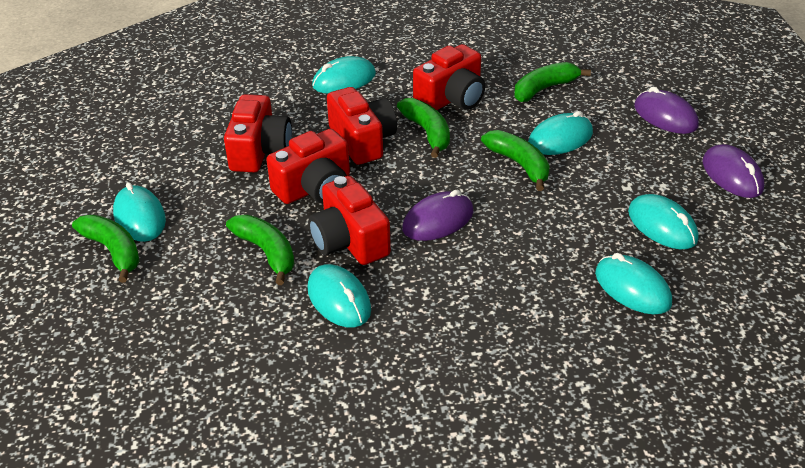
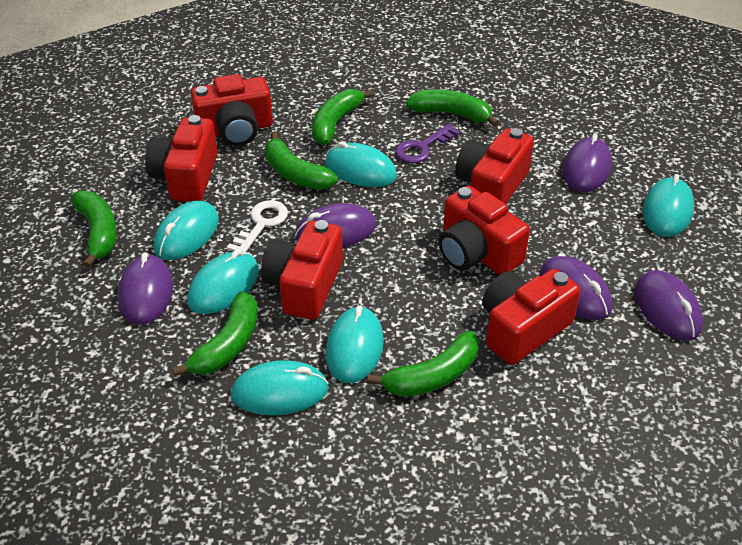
green banana: [72,215,140,283] [226,215,294,285] [397,98,450,158] [481,130,550,191] [514,62,591,102] = 5 -> [70,191,117,268] [172,291,258,376] [265,132,338,190] [312,89,374,145] [367,331,479,397] [406,89,499,127] = 6
purple key: none = 0 -> [395,124,461,163] = 1
purple mouse: [402,190,473,241] [634,86,699,134] [703,144,764,198] = 3 -> [118,252,173,325] [295,203,376,247] [540,256,612,320] [563,133,612,192] [635,270,703,341] = 5
red camera: [224,94,292,172] [267,129,350,204] [308,176,391,265] [327,87,397,165] [413,44,485,110] = 5 -> [145,115,218,201] [191,74,273,146] [261,220,343,320] [438,186,530,275] [455,128,534,204] [482,269,581,365] = 6
white key: none = 0 -> [227,200,288,252] = 1

